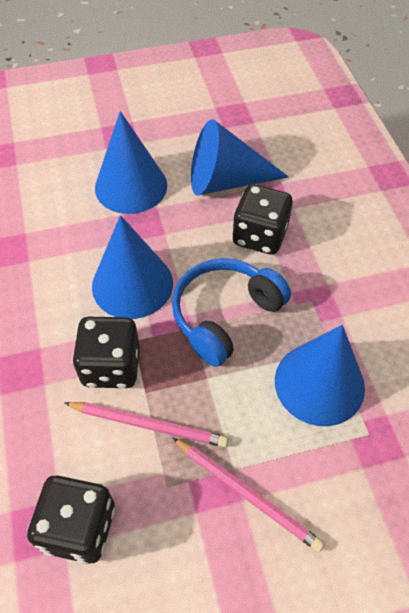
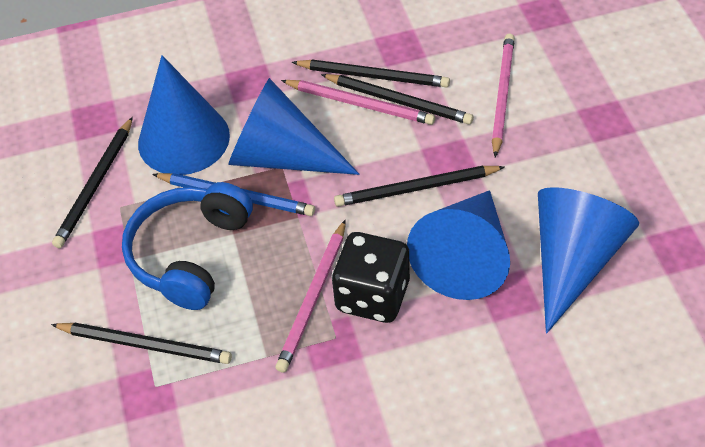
black dice: [27,476,115,564] [72,317,140,388] [232,184,293,255] = 3 -> [332,232,410,323] = 1
black pencil: none = 0 -> [51,322,232,364] [52,117,133,248] [292,60,450,87] [321,74,474,124] [334,166,505,207] = 5
blue pencil: none = 0 -> [152,173,315,216] = 1
pink pencil: [65,402,228,447] [172,437,324,552] = 2 -> [275,220,346,373] [281,80,435,125] [492,34,515,157] = 3

